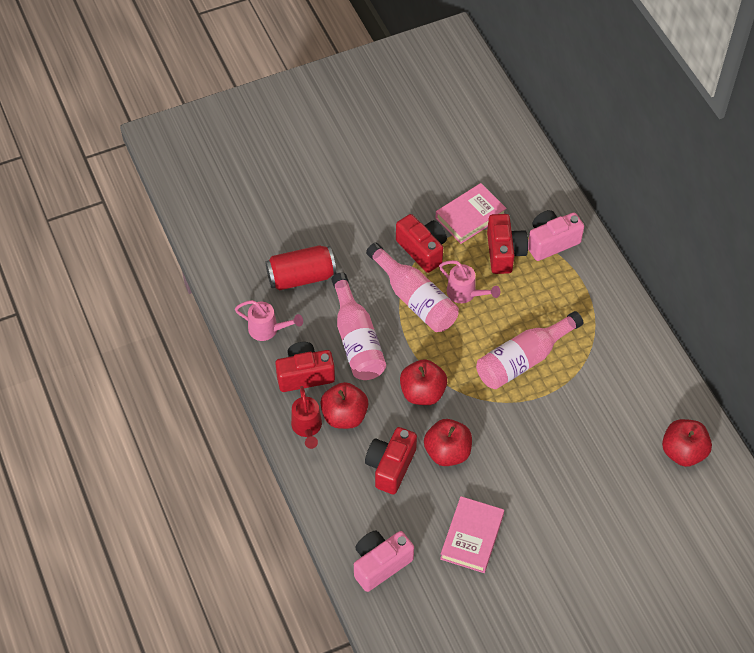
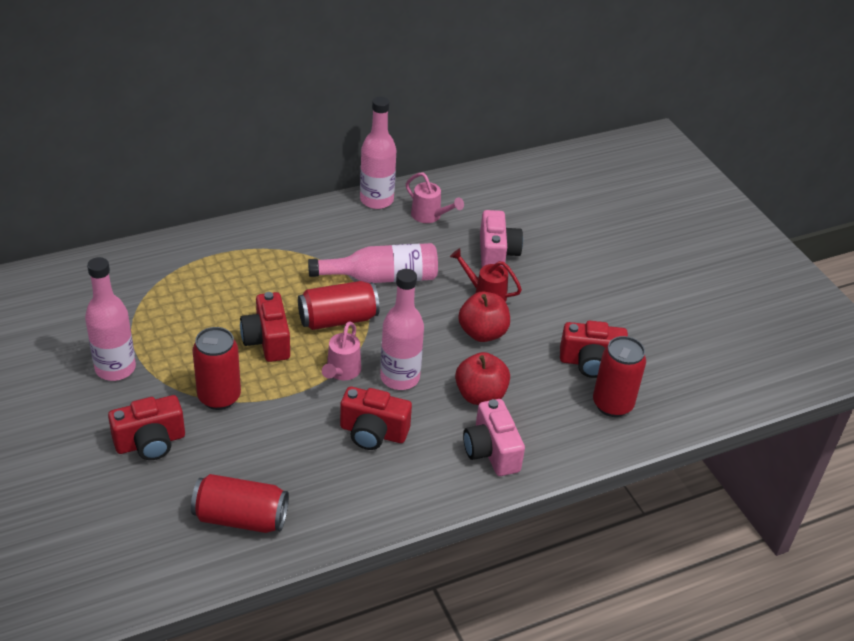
pink book: [435,183,507,244] [440,496,504,573] = 2 -> none = 0
pink bottle: [331,273,386,380] [366,243,459,332] [476,311,583,389] = 3 -> [85,257,136,381] [308,243,438,283] [360,96,396,209] [380,269,424,390] = 4
red apple: [320,382,369,429] [400,359,447,405] [424,419,472,466] [662,419,712,467] = 4 -> [455,352,510,405] [458,292,510,342] = 2
red can: [265,245,336,290] = 1 -> [191,474,289,533] [193,327,241,410] [298,281,380,330] [593,336,646,417] = 4

